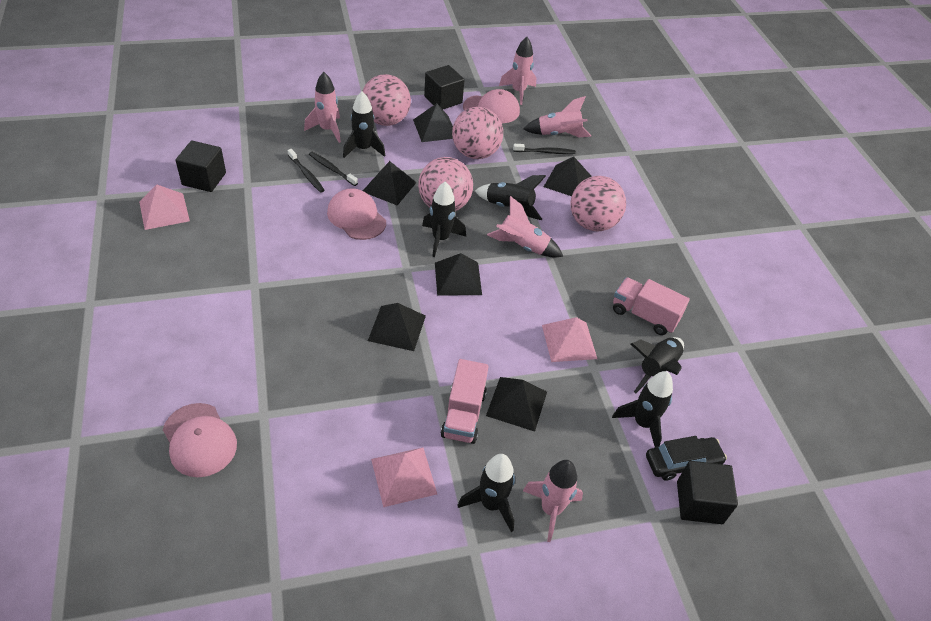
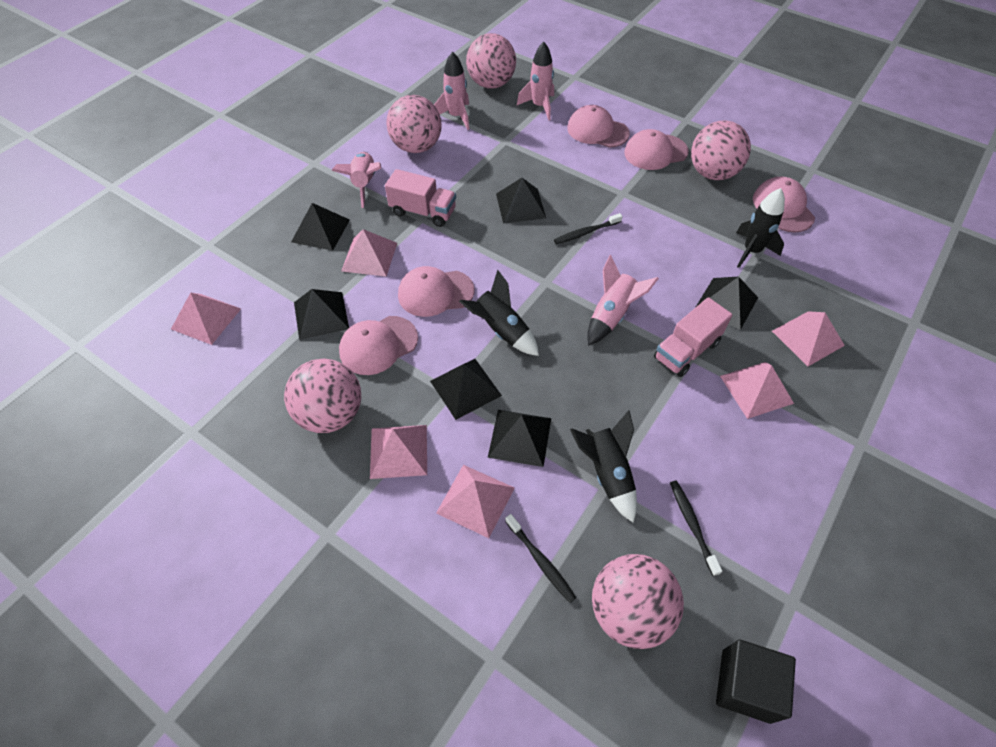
black car: [646,436,727,481] = 1 -> none = 0
black cube: [175,141,226,192] [424,65,464,109] [677,461,738,524] = 3 -> [716,639,796,724] = 1
black rocket: [343,91,385,158] [422,181,466,257] [458,454,515,532] [475,175,546,220] [612,371,673,447] [631,337,684,393] = 6 -> [459,270,539,356] [570,410,637,523] [736,188,785,268] = 3
pink ball: [363,74,411,126] [418,157,473,211] [452,107,503,159] [570,176,626,231] = 4 -> [284,359,361,433] [386,95,442,153] [466,33,516,88] [592,554,684,649] [691,121,751,180] = 5
pink cap: [163,403,237,477] [327,188,386,240] [463,89,520,123] = 3 -> [339,316,418,375] [398,266,474,317] [567,105,630,148] [624,129,689,170] [753,177,815,232] = 5
pink pyramid: [139,184,190,230] [371,447,437,507] [542,317,597,362] = 3 -> [171,293,241,345] [341,229,397,277] [370,425,427,479] [436,465,514,538] [720,362,794,419] [772,311,845,366] = 6
pink rocket: [304,72,341,143] [487,196,563,257] [499,37,536,105] [523,460,583,542] [524,96,591,137] = 5 -> [332,152,381,208] [434,51,469,130] [517,42,554,120] [587,255,659,346] = 4

